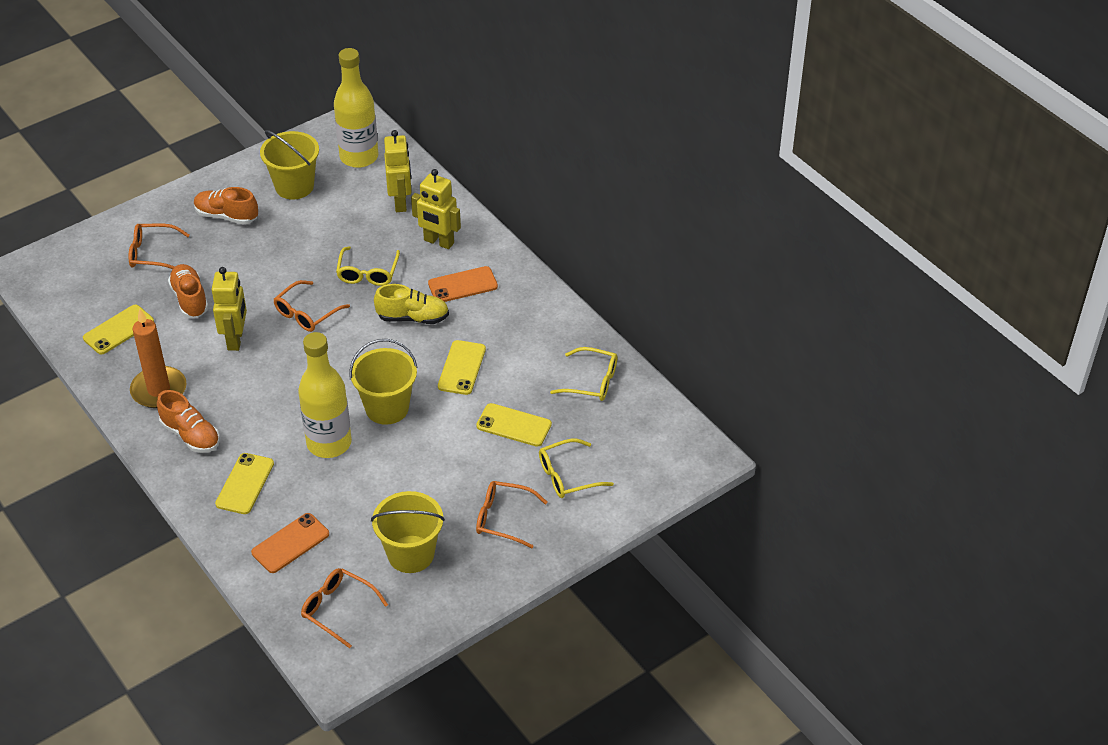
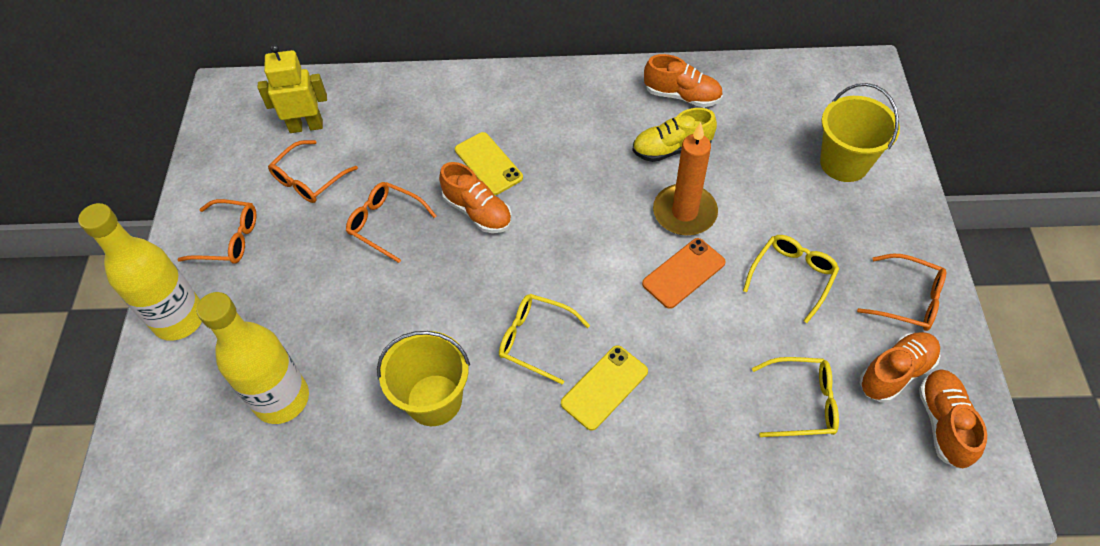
orange phone: [251,513,329,573] [428,266,498,302] = 2 -> [642,238,726,309] = 1
orange shoe: [157,390,220,453] [168,264,208,318] [194,187,258,225] = 3 -> [439,162,512,233] [644,54,723,107] [860,332,940,402] [919,369,987,469] = 4
yellow bucket: [260,130,319,200] [349,339,417,425] [371,491,445,573] = 3 -> [377,331,470,426] [820,83,900,182] = 2
yellow phone: [83,305,154,355] [215,453,274,514] [438,340,486,395] [476,403,552,447] = 4 -> [455,132,523,195] [561,345,648,431] = 2
yellow robot: [211,267,247,351] [384,130,412,212] [411,169,461,249] = 3 -> [258,44,327,133] = 1

